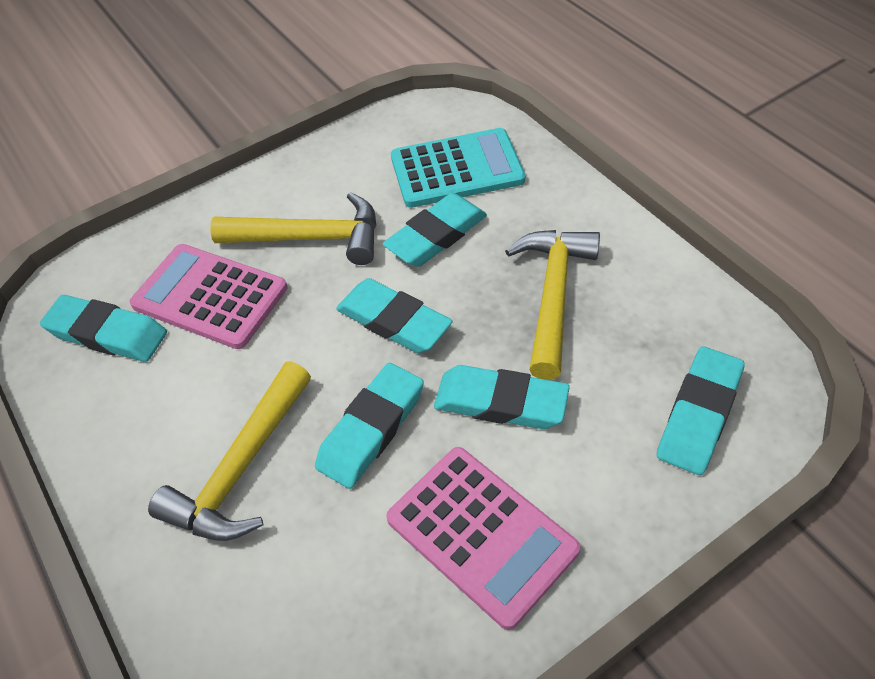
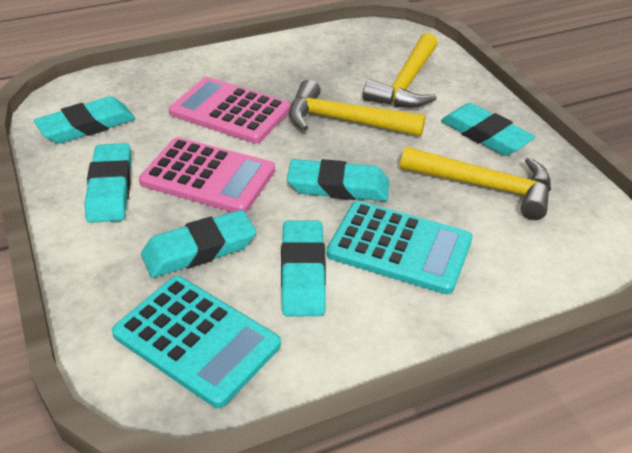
turquoise calculator: [391,128,525,208] = 1 -> [112,276,281,408] [326,201,473,294] = 2

